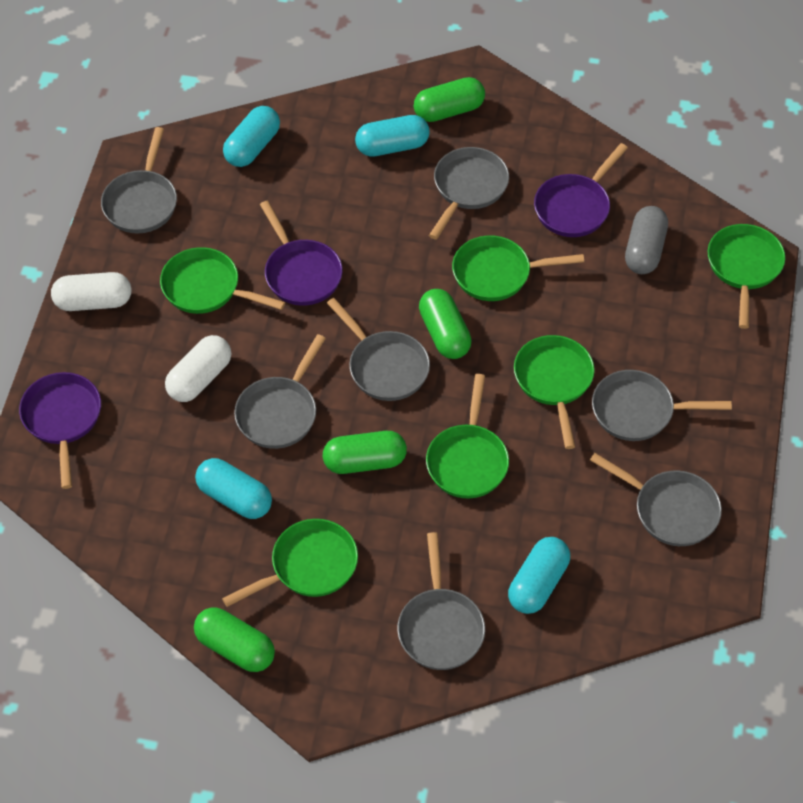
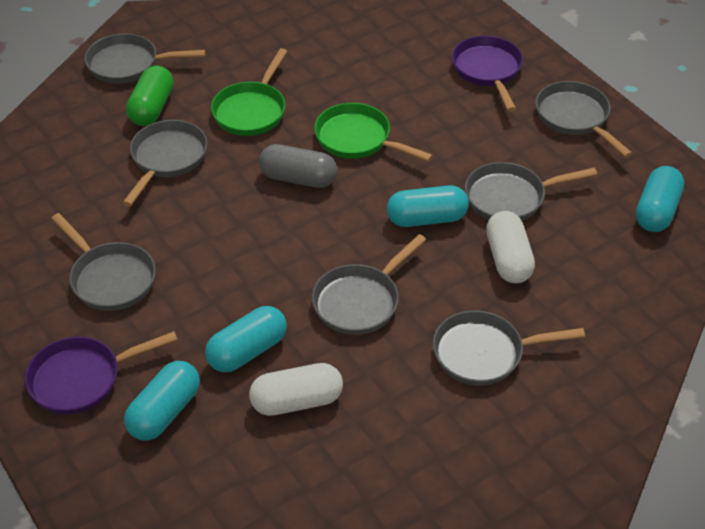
green capsule: [194,607,275,672] [323,431,407,474] [414,77,485,122] [419,289,472,359] = 4 -> [126,66,174,126] = 1
green pan: [160,247,285,314] [222,519,358,607] [426,374,509,498] [452,235,584,301] [514,335,595,449] [708,224,785,329] = 6 -> [211,48,287,136] [314,103,433,162] = 2
purple pan: [19,372,101,489] [260,201,343,306] [534,143,628,237] = 3 -> [25,331,178,414] [452,36,523,112] = 2

